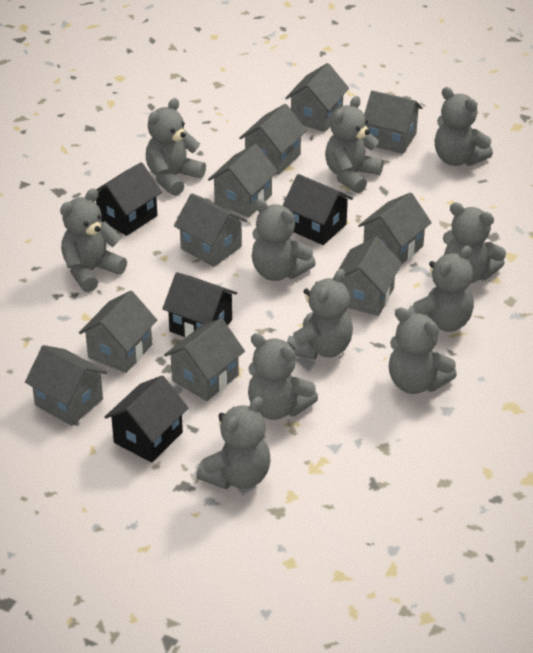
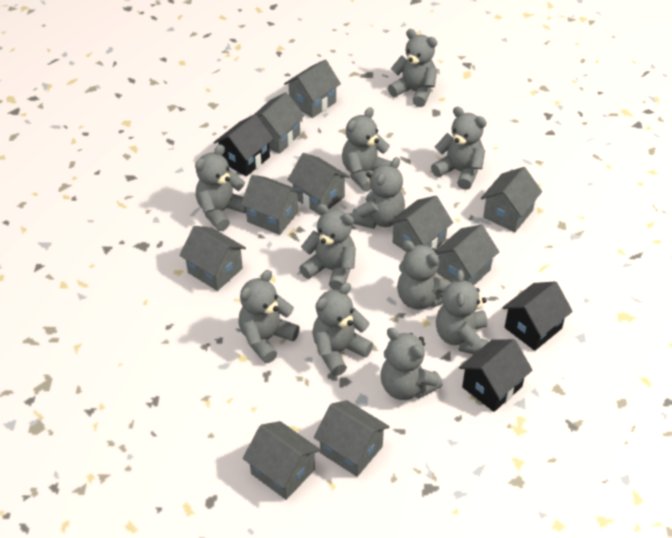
black house: [96,162,162,236] [105,376,188,463] [162,272,237,338] [282,174,353,245] = 4 -> [214,114,274,176] [459,339,532,412] [502,281,573,351] = 3

